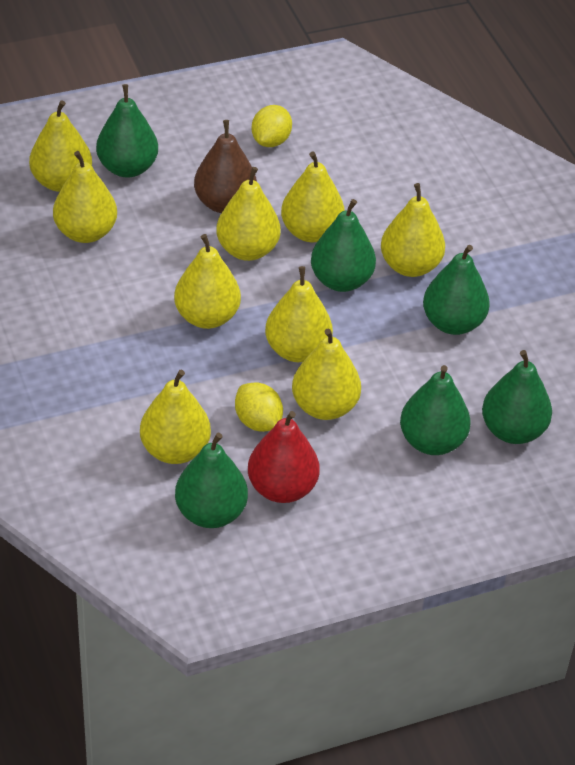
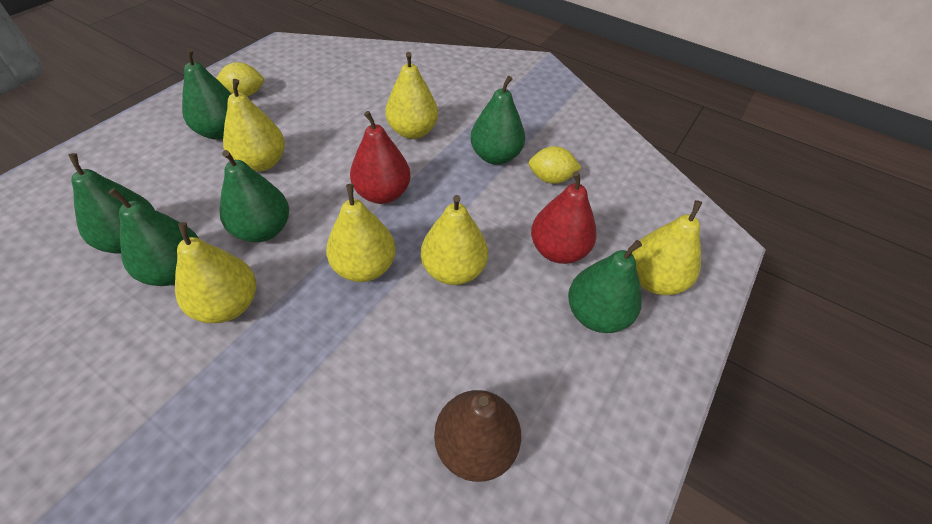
red pear: [248,411,320,503] = 1 -> [350,111,411,204] [531,171,597,264] = 2
yellow pear: [29,100,92,192] [53,151,117,243] [140,370,211,464] [174,234,241,329] [216,167,281,261] [265,266,333,362] [281,152,345,242] [292,329,361,420] [381,183,445,277] = 9 -> [175,222,256,323] [223,79,285,172] [326,184,396,282] [385,52,438,139] [421,195,488,285] [631,200,702,295] = 6

